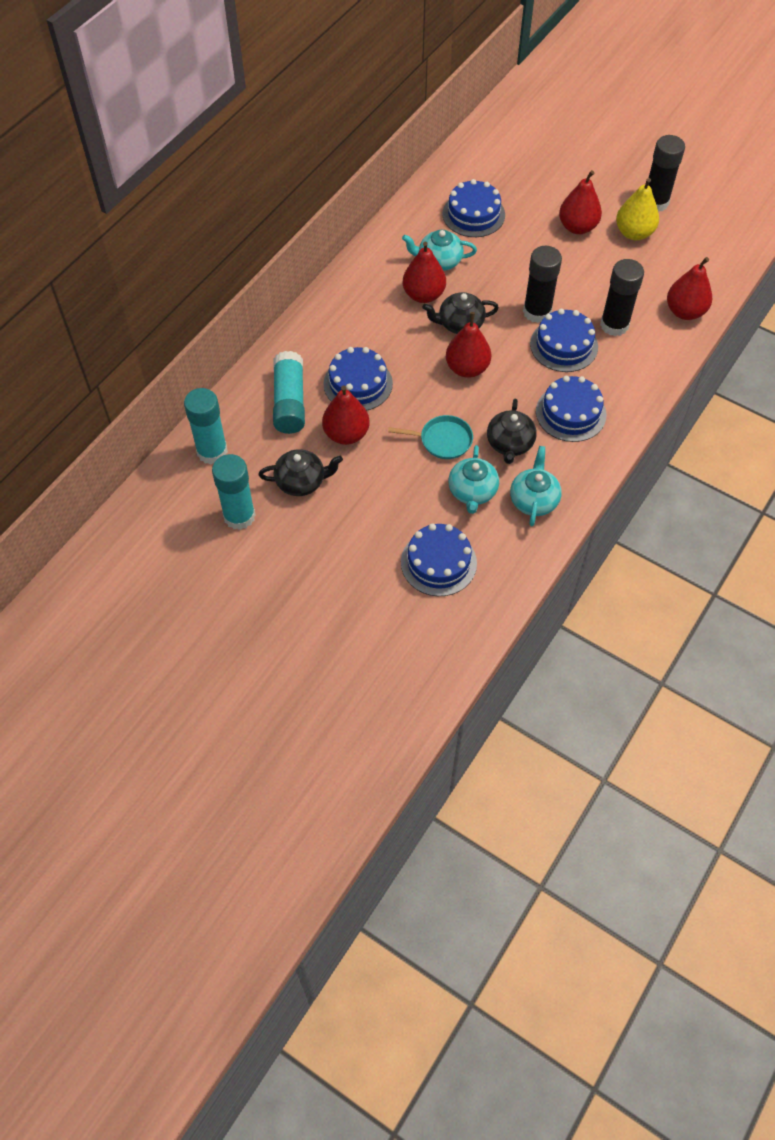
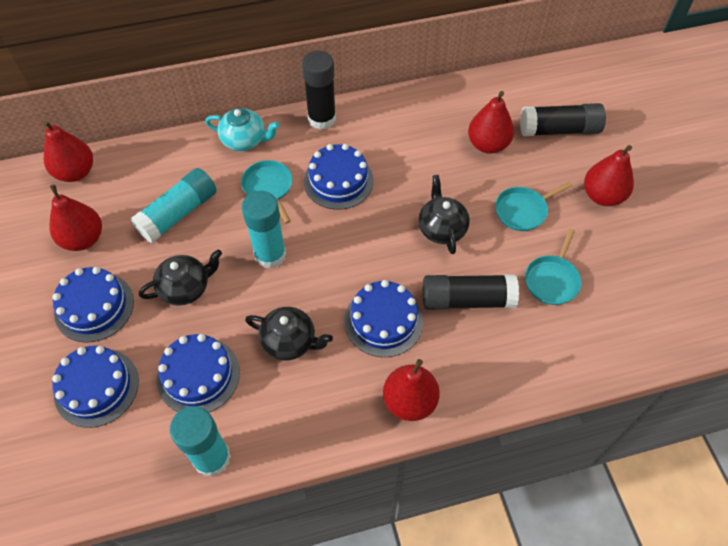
turquoise pan: [388,415,473,459] = 1 -> [241,160,292,224] [495,181,573,231] [525,228,581,305] = 3
turquoise teapot: [402,230,477,271] [448,445,499,514] [510,446,562,526] = 3 -> [205,108,280,151] = 1
yellow pear: [616,178,659,240] = 1 -> none = 0

